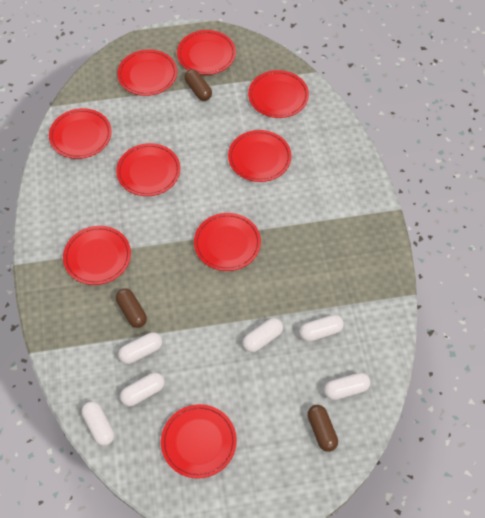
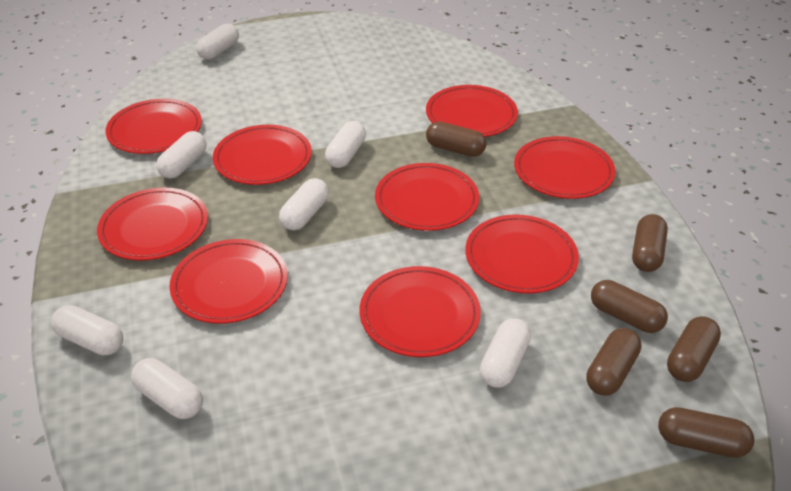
brown capsule: [116,288,147,328] [184,69,212,101] [307,405,338,452] = 3 -> [426,121,486,157] [586,328,642,396] [591,280,668,333] [632,214,668,272] [658,407,754,458] [667,316,721,382] = 6
white capsule: [82,401,114,446] [118,332,162,364] [120,372,165,406] [243,318,283,352] [299,315,344,342] [324,373,370,400] = 6 -> [51,305,123,355] [131,358,203,419] [156,131,207,178] [196,23,239,60] [279,178,329,230] [325,121,366,168] [480,318,531,388] = 7

